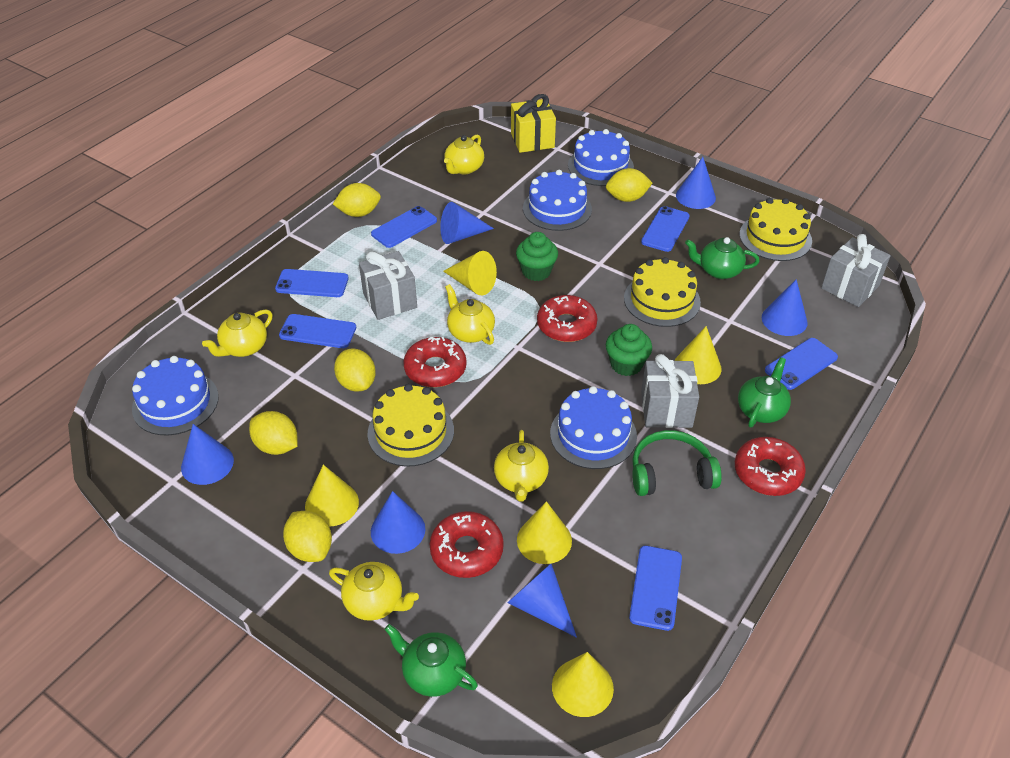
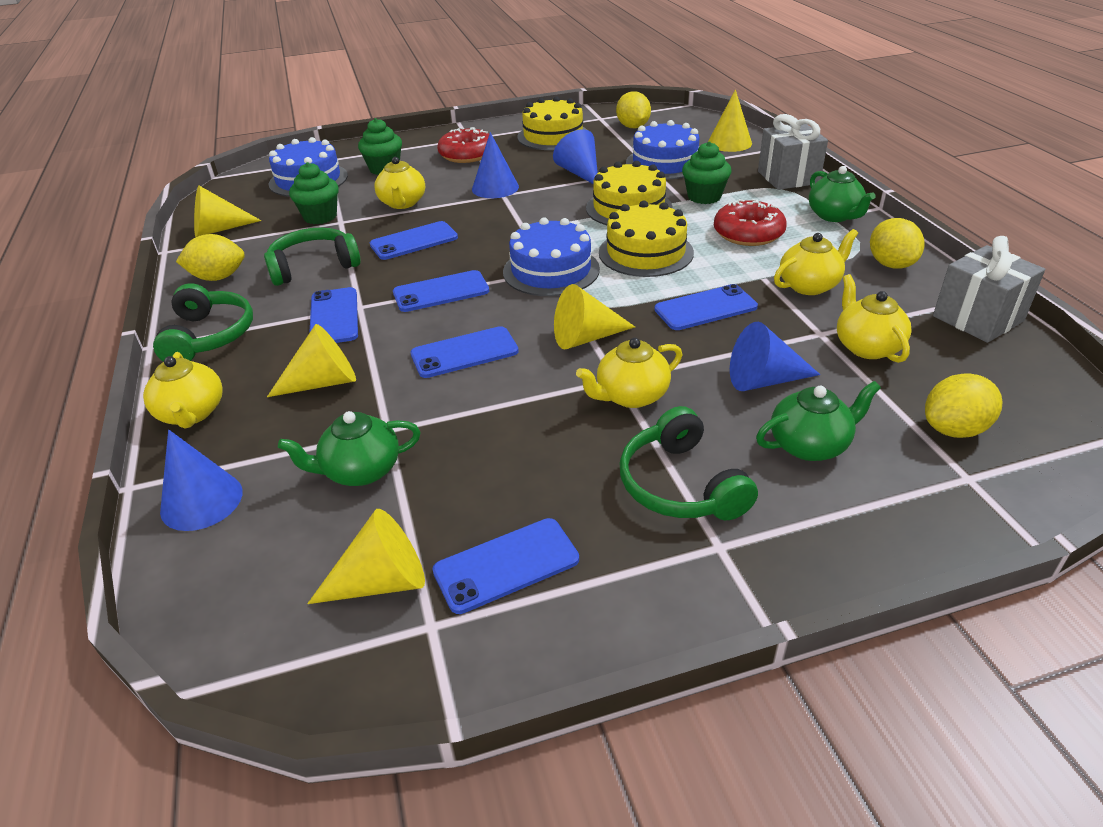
blue cake: [132,356,219,435] [523,170,592,231] [550,386,637,469] [568,129,634,186] = 4 -> [268,137,348,197] [503,218,600,296] [626,120,699,180] = 3
blue cone: [181,424,234,485] [371,491,425,554] [440,202,494,244] [507,564,577,638] [676,157,716,209] [762,279,808,336] = 6 -> [160,430,242,531] [472,132,519,198] [553,129,598,184] [730,322,820,391] = 4
green cupcake: [516,232,558,281] [606,324,652,376] = 2 -> [289,162,339,224] [358,118,402,175] [682,141,732,204] = 3
green headphones: [632,430,722,496] = 1 -> [153,283,253,362] [264,227,361,286] [620,406,758,520] = 3
grey gift: [359,251,417,320] [641,354,699,428] [821,234,891,307] = 3 -> [758,114,828,190] [933,236,1045,343] = 2
red donut: [403,337,467,387] [429,511,504,578] [537,295,597,342] [735,437,806,496] = 4 -> [437,127,489,163] [714,199,787,246] = 2
yellow gift: [511,94,556,153] = 1 -> none = 0
yellow lemon: [249,411,298,455] [283,511,332,562] [333,183,381,217] [334,349,376,392] [606,168,652,202] = 5 -> [176,234,245,281] [616,91,651,128] [870,218,925,269] [925,373,1003,438] = 4

